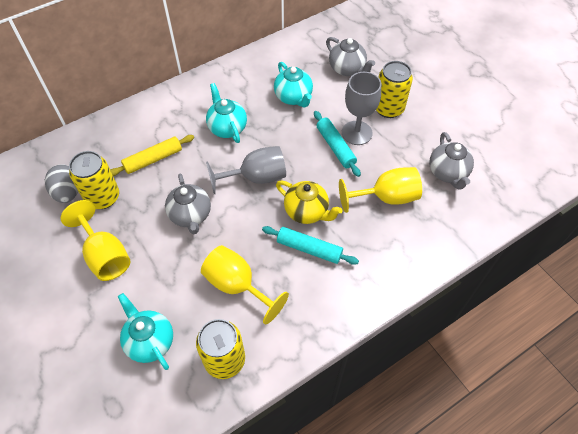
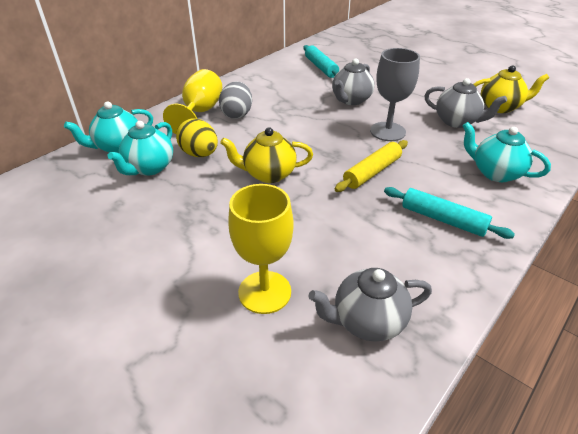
grey goblet: [206,146,286,194] [342,72,381,145] = 2 -> [370,48,420,141] = 1
yellow can: [69,151,119,209] [196,319,245,379] [376,61,413,118] = 3 -> none = 0
yellow egg: none = 0 -> [176,118,218,157] = 1
yellow goblet: [60,200,130,281] [201,245,289,325] [339,167,422,213] = 3 -> [163,69,222,134] [228,184,294,314] = 2
yellow teapot: [276,181,343,224] = 1 -> [220,127,313,183] [473,66,549,113] = 2

